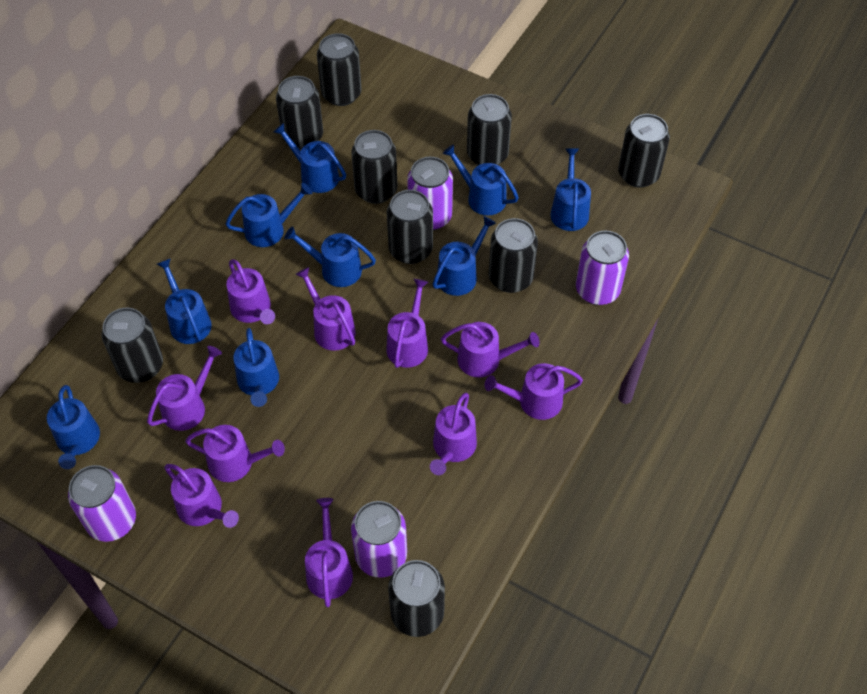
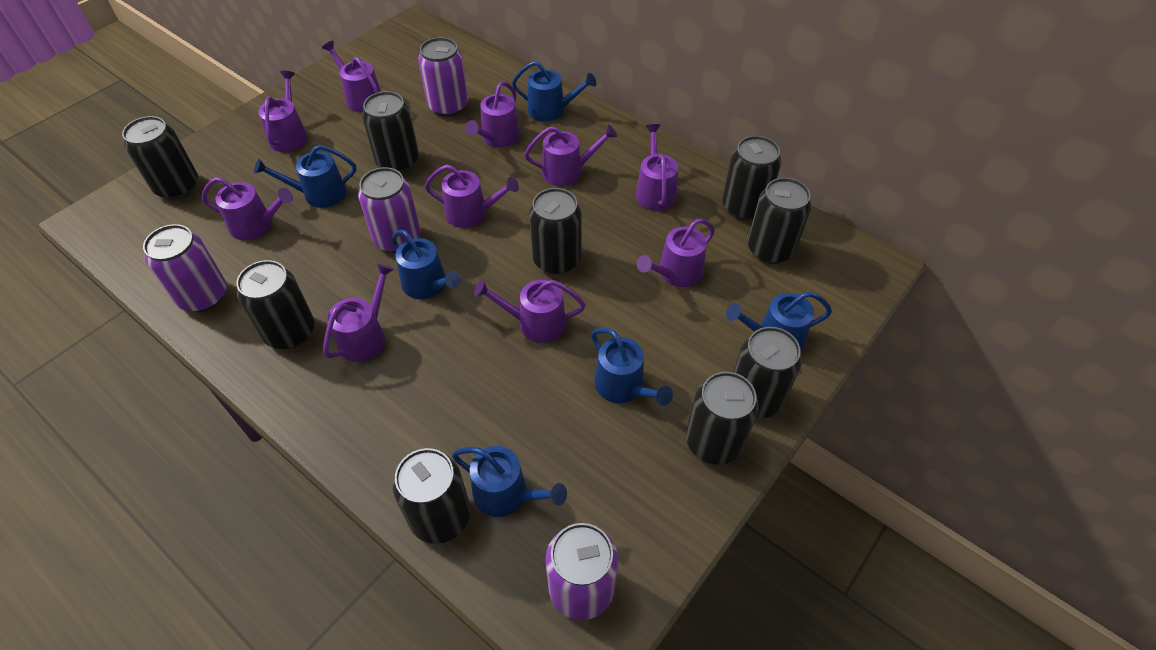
blue watering can: [47,385,100,469] [157,258,212,344] [225,183,312,247] [234,328,279,407] [274,123,346,193] [284,227,376,287] [433,216,496,296] [443,145,519,215] [550,148,591,231] = 9 -> [254,145,356,208] [392,229,461,299] [452,446,567,517] [512,61,597,122] [591,328,673,406] [726,291,832,351] = 6

